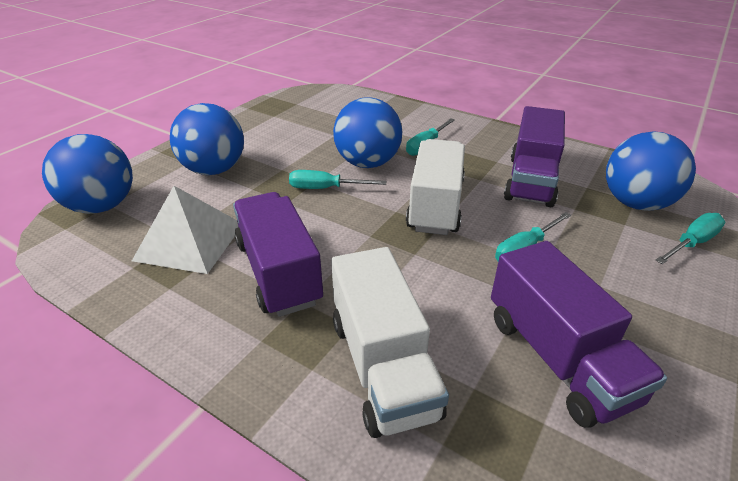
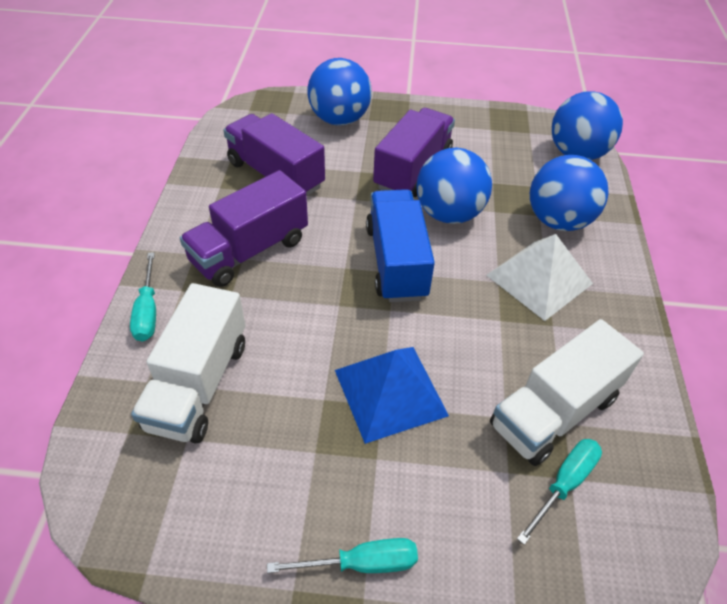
blue pyramid: none = 0 -> [335,347,449,444] = 1
blue truck: none = 0 -> [366,189,435,302] = 1
turquoise screwdriver: [289,170,387,189] [406,118,455,156] [495,212,571,261] [655,213,725,264] = 4 -> [130,252,156,341] [267,538,418,573] [517,439,602,545] = 3

